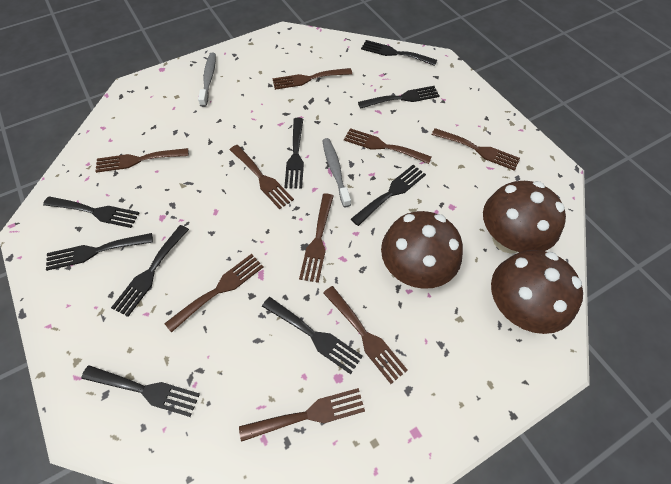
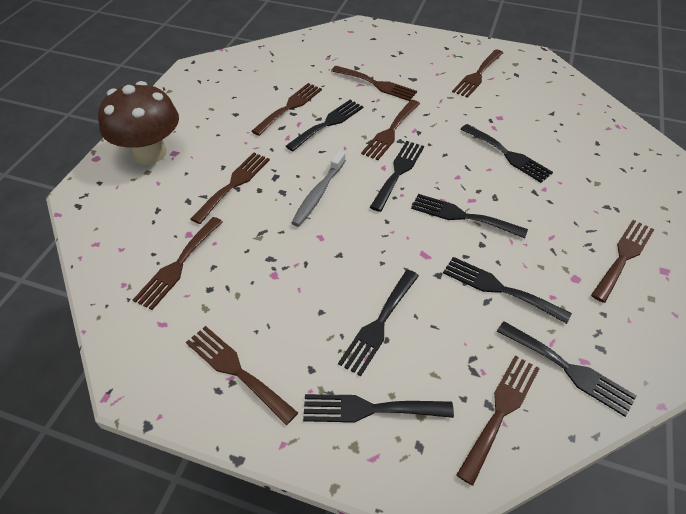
black fork: [43,196,139,228] [46,233,153,271] [81,365,200,417] [111,225,189,317] [262,297,363,374] [284,118,304,189] [351,165,426,226] [358,86,440,109] [361,40,437,66] = 9 -> [286,100,363,151] [303,394,454,423] [338,270,419,376] [370,141,424,212] [411,194,528,238] [443,257,572,324] [461,124,553,182] [497,321,637,417] = 8
brown mushroom: [381,211,463,289] [483,181,566,254] [491,250,583,334] = 3 -> [98,81,179,164] = 1
grey toothbrush: [198,53,216,107] [322,138,351,207] = 2 -> [291,151,346,227] = 1

